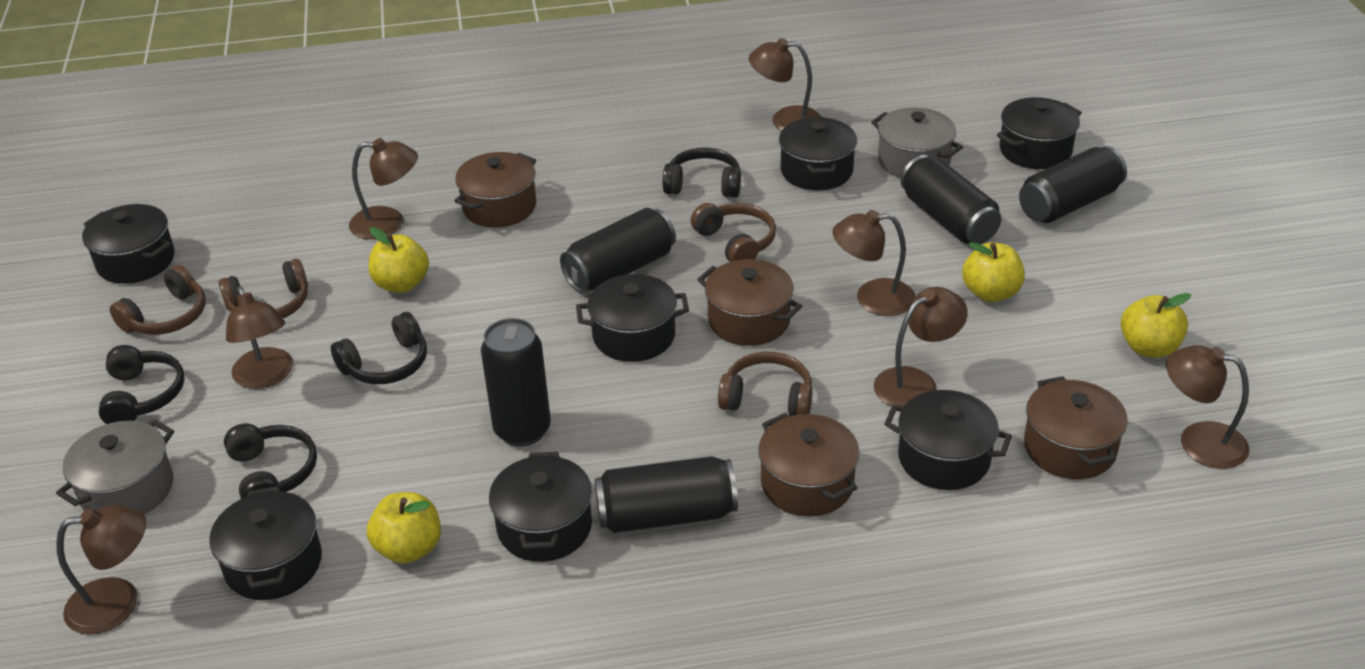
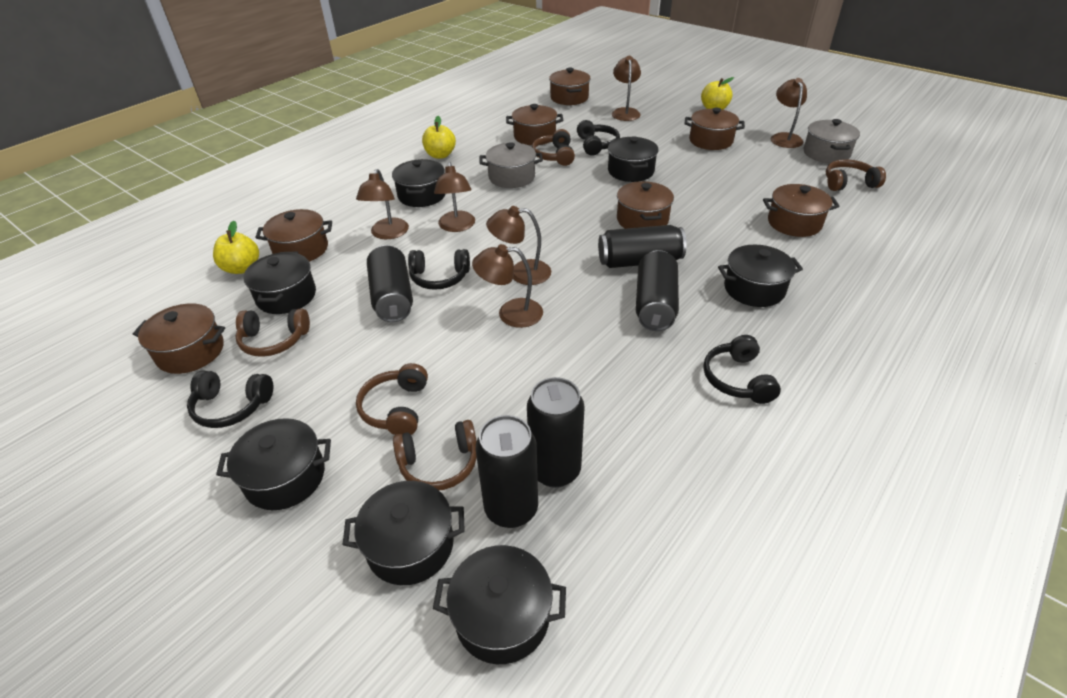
brown headphones: [110,265,206,335] [219,259,308,318] [691,203,776,262] [718,352,813,416] = 4 -> [235,309,310,357] [356,363,428,435] [393,420,477,490] [532,129,575,166] [826,159,886,191] = 5
brown lamp: [56,505,146,635] [226,286,293,389] [349,138,418,240] [749,38,821,131] [832,210,915,316] [874,287,968,407] [1166,345,1249,469] = 7 -> [356,169,409,239] [434,162,475,232] [472,244,543,328] [486,206,551,285] [612,56,641,121] [771,78,807,148] = 6
brown pot: [455,152,536,228] [697,259,802,346] [758,413,860,517] [1024,376,1128,479] = 4 -> [133,303,225,374] [256,209,332,262] [506,104,563,145] [549,68,590,105] [617,181,674,229] [684,107,745,150] [763,184,840,237] = 7
yellow apple: [367,492,441,564] [368,227,429,293] [962,242,1025,302] [1121,293,1191,358] = 4 -> [213,221,259,274] [422,116,456,159] [701,77,734,110] = 3

